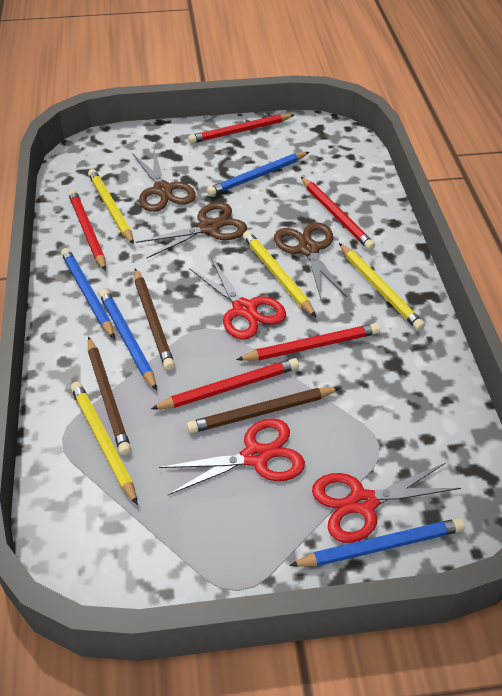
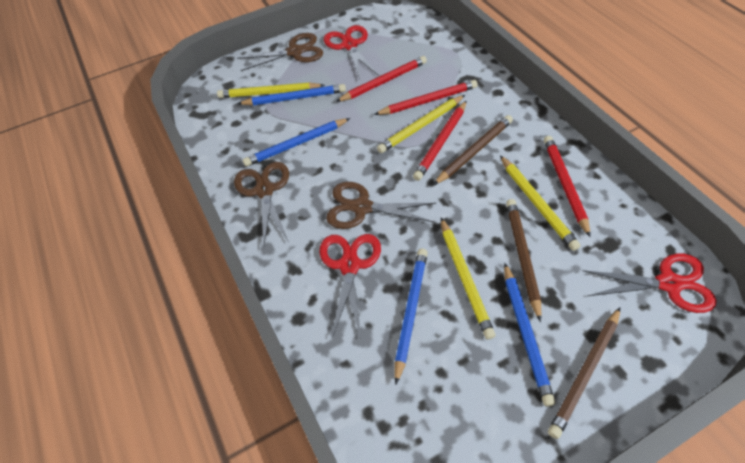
red pencil: [68,189,106,271] [151,358,299,409] [188,114,294,144] [236,323,380,361] [301,177,375,250] = 5 -> [336,56,427,102] [374,80,478,115] [413,100,467,181] [544,136,590,237] = 4

